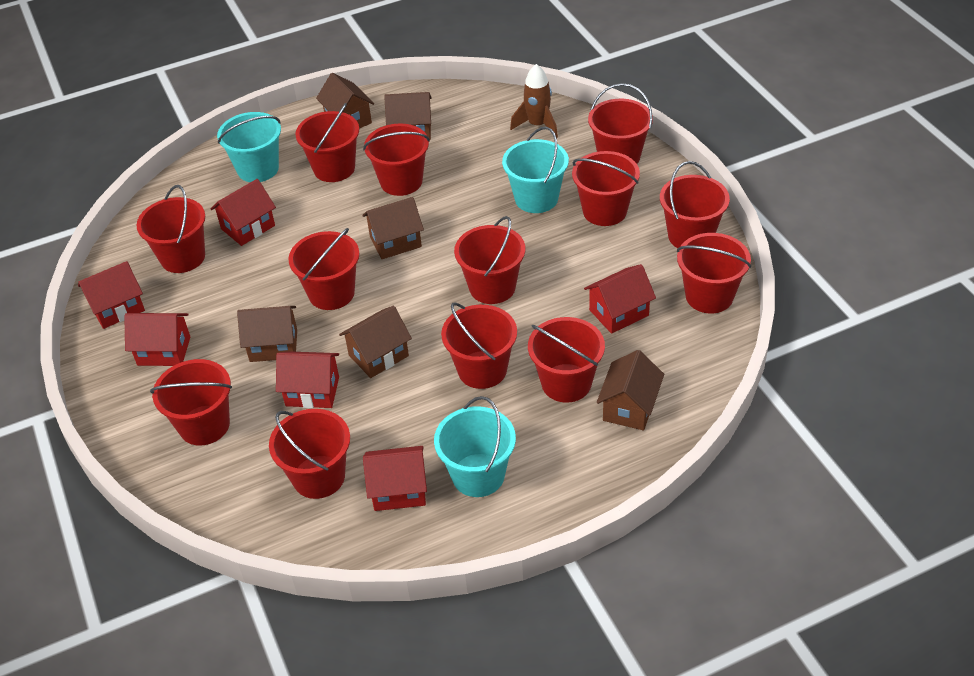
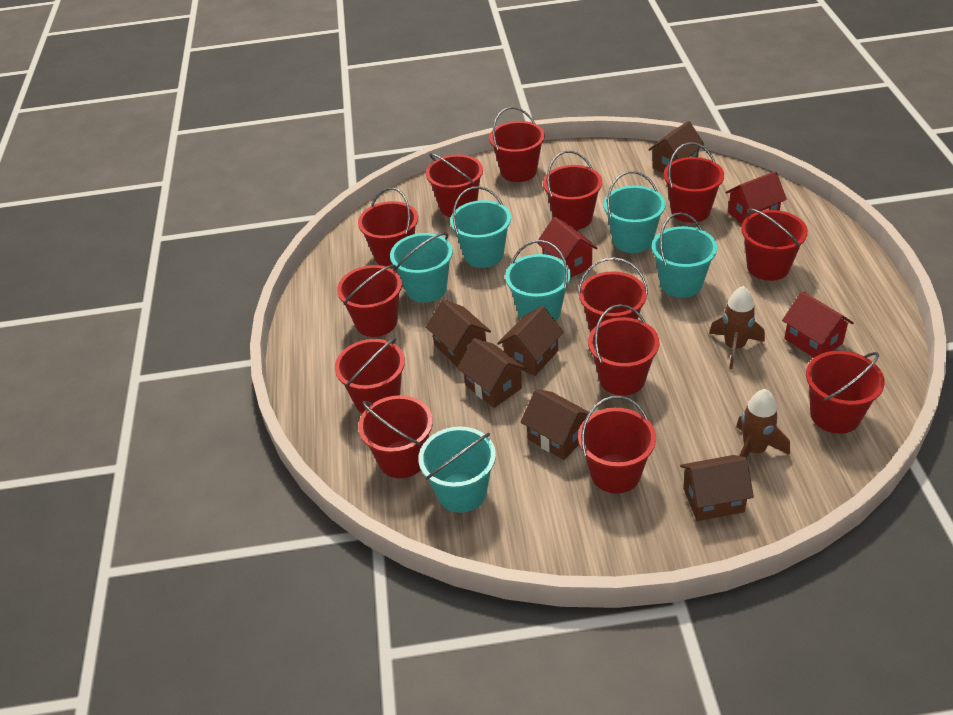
brown rocket: [510,64,558,138] = 1 -> [709,286,765,369] [736,389,790,458] = 2
red house: [78,261,145,329] [124,313,190,366] [210,179,276,246] [276,351,339,408] [363,446,427,511] [584,264,656,334] = 6 -> [538,217,598,277] [726,171,787,224] [782,291,854,358] = 3
turquoise bucket: [217,112,281,182] [434,396,516,497] [502,127,569,213] = 3 -> [390,232,453,303] [418,426,496,513] [450,186,511,268] [505,240,571,321] [604,171,665,253] [652,212,717,298] = 6

